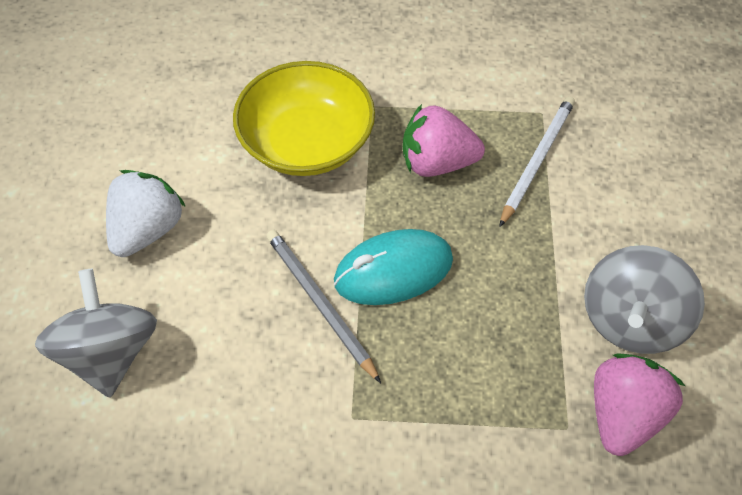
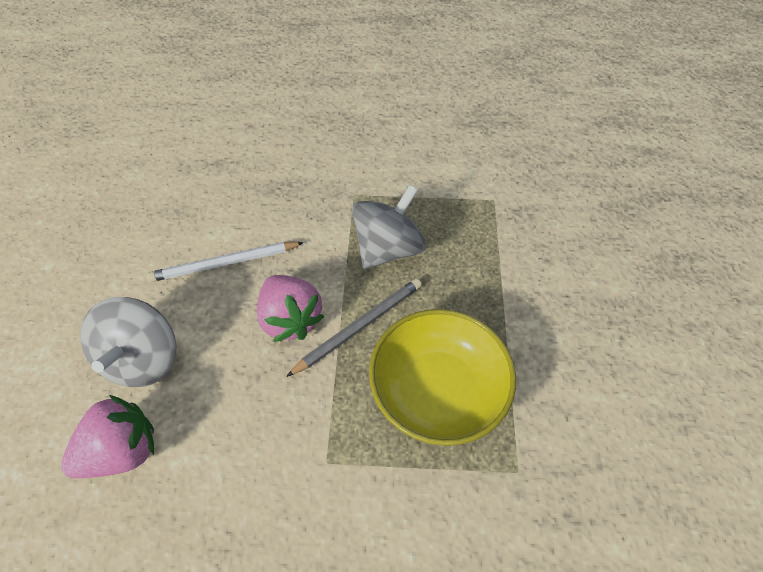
turquoise mouse: [334,229,453,305] = 1 -> none = 0
white strawberry: [106,170,186,257] = 1 -> none = 0

